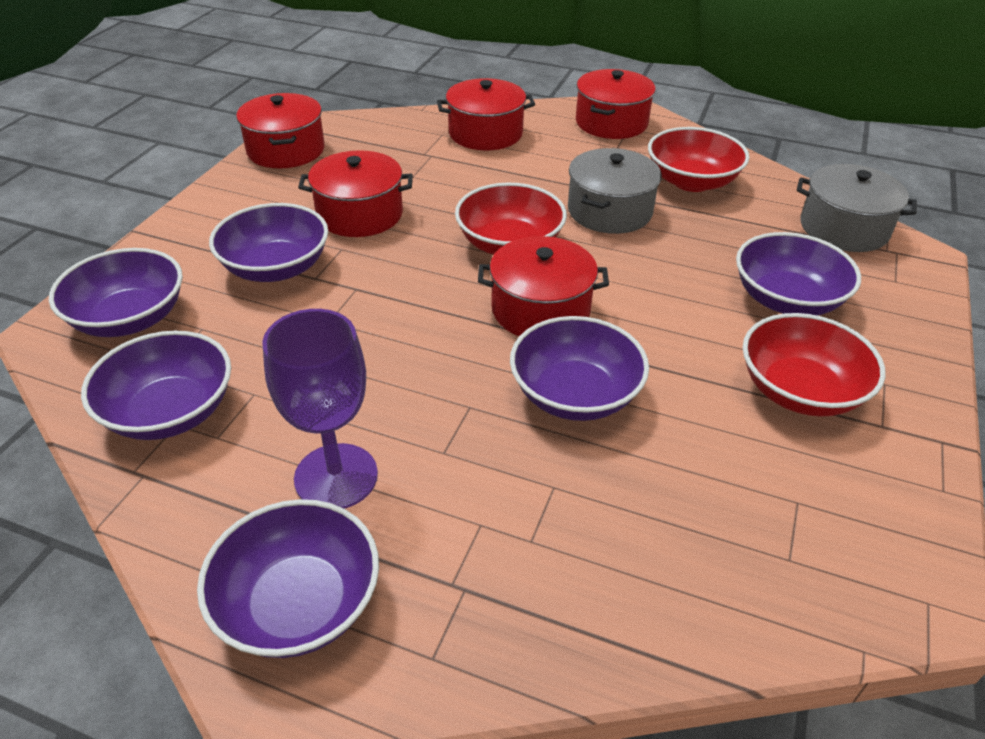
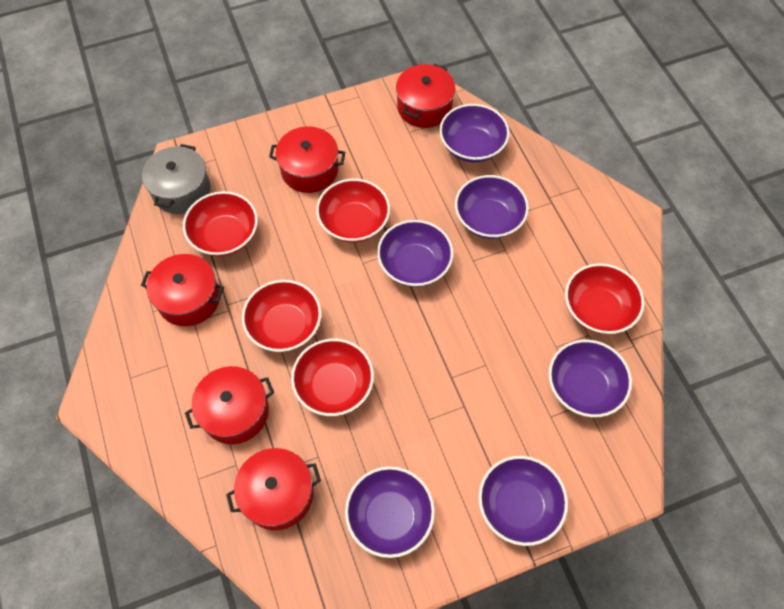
grey pot: [568,148,662,234] [797,164,917,252] = 2 -> [142,144,210,214] = 1
purple goblet: [262,309,378,509] = 1 -> none = 0
red bowl: [455,183,567,255] [648,127,749,192] [743,313,886,417] = 3 -> [183,191,258,256] [242,280,322,352] [291,338,374,416] [316,179,390,243] [565,263,644,334] = 5

